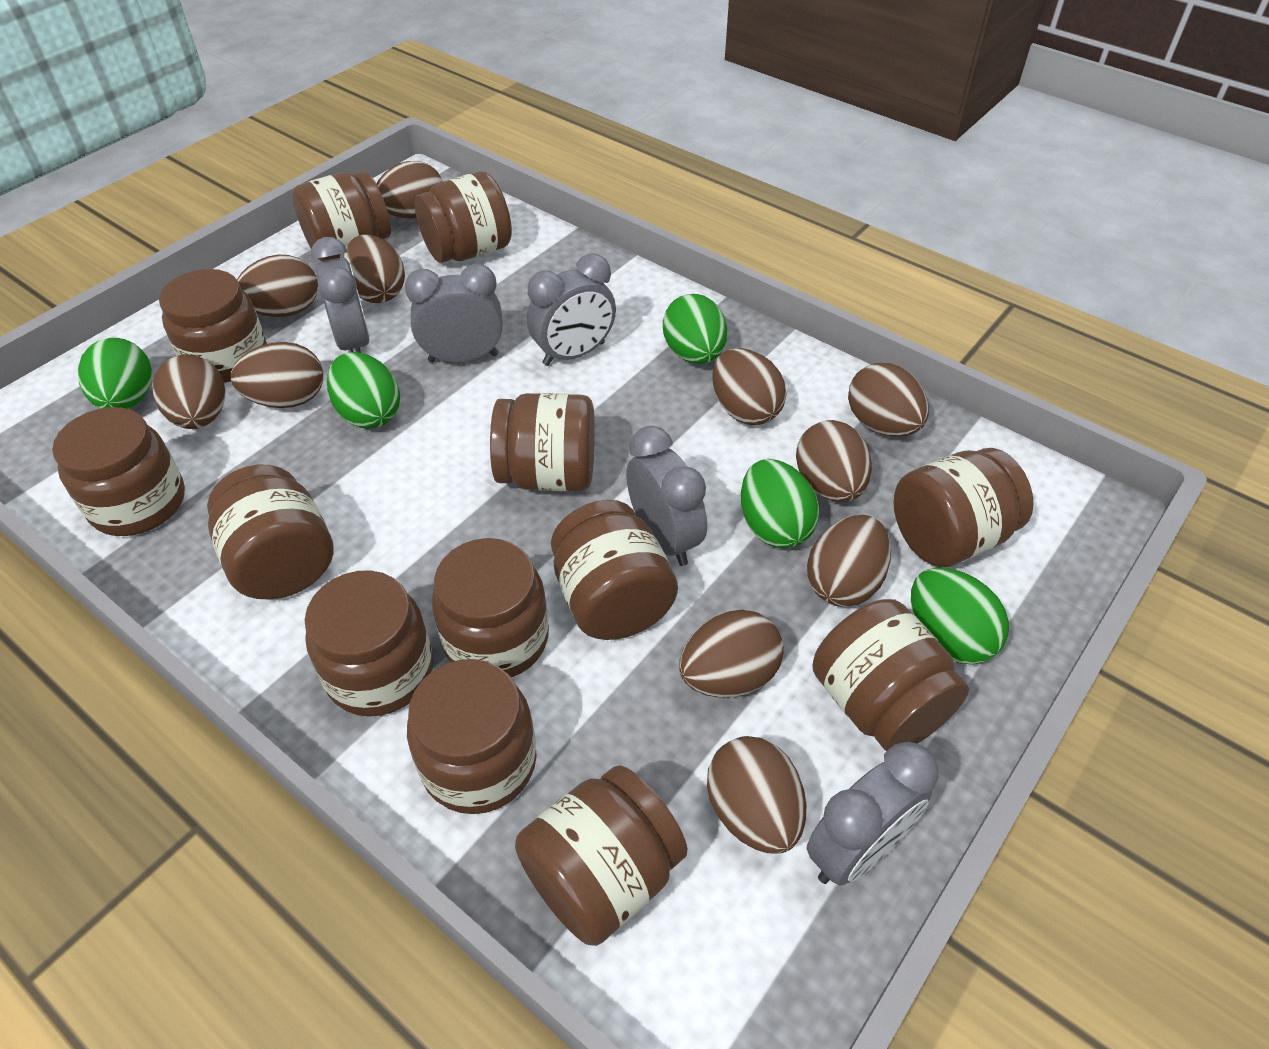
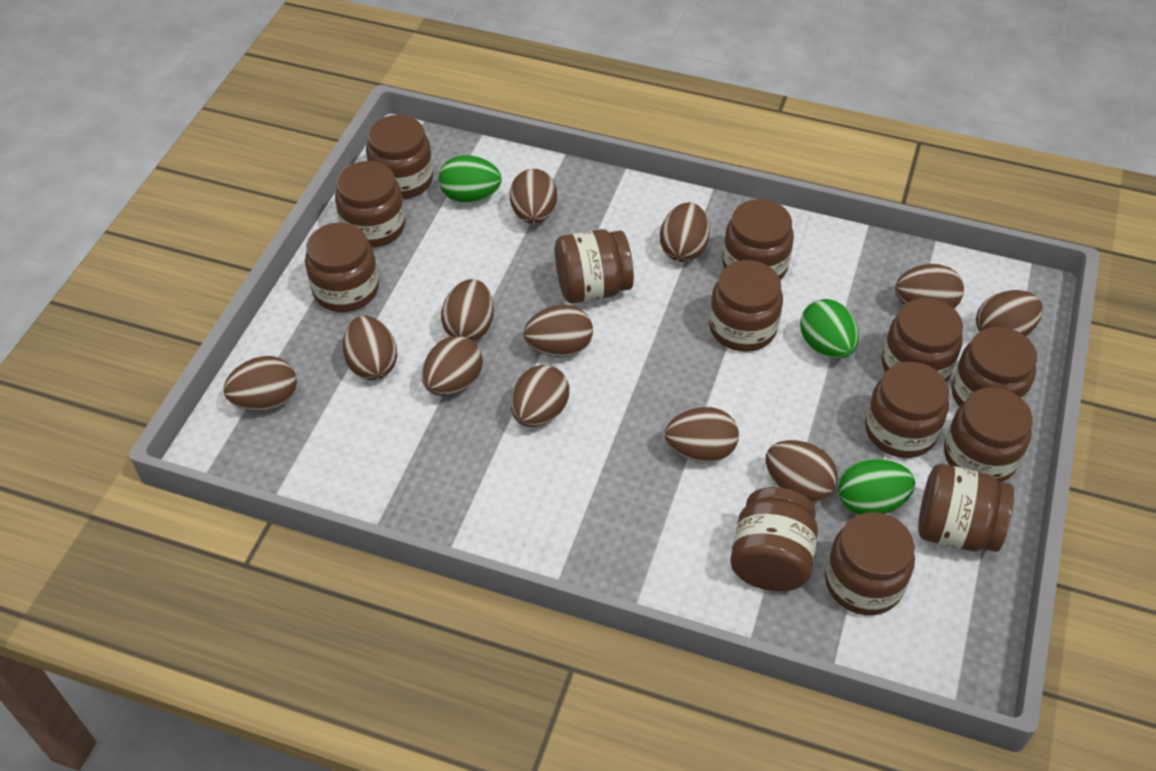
brown egg: [152,354,225,429] [231,342,323,408] [237,255,318,317] [343,234,405,303] [376,161,443,218] [679,610,784,697] [707,736,807,854] [712,348,787,425] [796,420,872,502] [807,515,891,607] [848,363,929,436] = 11 -> [223,356,297,411] [343,316,397,380] [422,336,483,396] [441,279,494,341] [510,169,557,224] [511,365,569,427] [524,305,593,357] [660,202,709,262] [665,407,739,462] [766,440,838,503] [895,264,964,308] [976,290,1043,336] = 12
green egg: [78,338,152,409] [327,352,400,429] [663,294,727,364] [741,459,819,548] [911,568,1009,664] = 5 -> [439,155,501,203] [800,299,859,359] [838,459,915,515] = 3
grey clock: [311,237,370,353] [405,264,503,363] [527,254,616,366] [626,426,707,566] [806,742,939,886] = 5 -> none = 0

